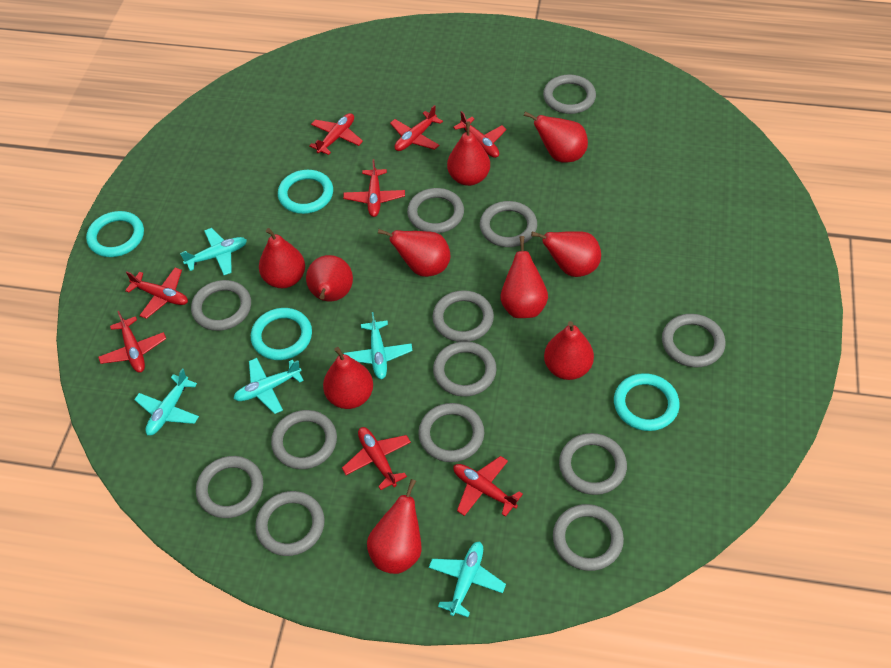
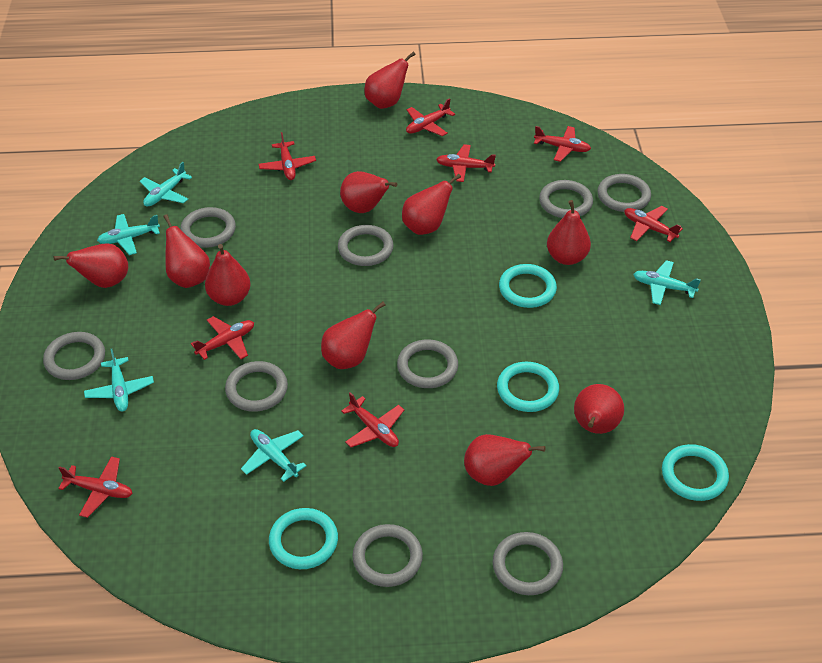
grey ring: [191,280,251,331] [196,456,263,518] [255,491,325,556] [271,410,337,469] [407,188,464,233] [418,403,484,462] [433,290,494,342] [433,341,497,397] [480,201,537,247] [543,74,596,114] [553,504,624,571] [559,433,627,495] [662,314,726,367] = 13 -> [43,332,105,380] [180,207,236,248] [225,361,288,412] [338,225,394,266] [352,524,423,587] [397,340,458,388] [493,532,563,595] [539,180,593,218] [597,174,651,212] = 9

